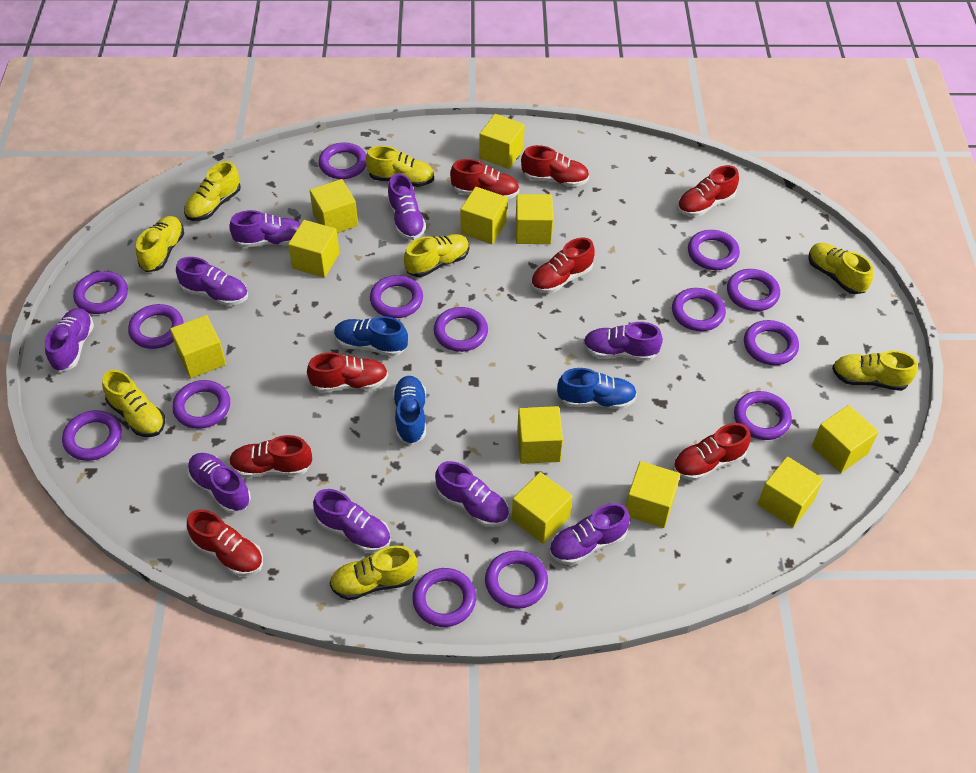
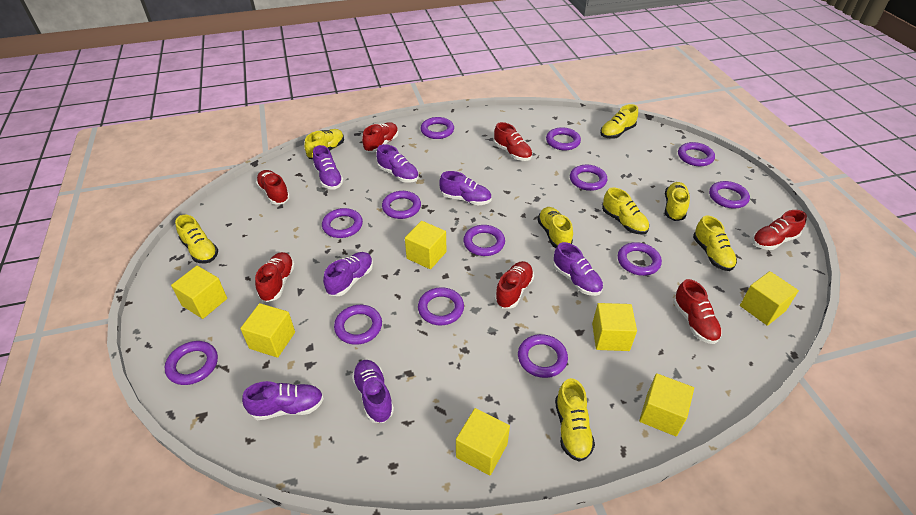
blue shoe: [334,316,408,356] [393,376,426,445] [557,368,637,409] = 3 -> none = 0
purple ring: [62,410,122,461] [73,271,128,314] [128,304,183,349] [172,380,230,429] [318,142,366,179] [370,275,423,318] [412,568,476,627] [434,307,488,352] [485,550,548,609] [672,288,726,331] [688,230,740,270] [727,269,780,311] [734,391,792,440] [744,320,799,365] = 14 -> [165,341,218,385] [322,208,363,238] [334,305,382,345] [382,191,421,219] [418,287,464,326] [421,117,454,139] [463,225,505,256] [518,334,568,378] [546,127,581,150] [570,165,607,191] [618,242,662,276] [678,142,715,166] [709,181,750,209] = 13
purple shoe: [45,308,94,372] [176,257,248,306] [187,453,251,513] [229,210,300,248] [313,489,391,552] [387,173,426,240] [435,461,509,527] [549,503,630,565] [583,322,663,361] = 9 -> [242,381,324,420] [313,145,344,190] [323,252,373,296] [352,360,394,423] [376,144,419,183] [439,171,491,205] [553,242,603,296] = 7
red shoe: [187,510,263,576] [229,435,312,478] [307,352,388,392] [450,159,519,200] [521,145,589,187] [531,238,595,293] [673,423,751,481] [677,165,739,217] = 8 -> [255,252,295,302] [256,170,290,205] [362,122,399,152] [494,122,532,161] [495,261,534,308] [673,279,722,344] [752,210,807,250] = 7
yellow cube: [170,315,226,379] [288,220,340,278] [310,179,358,233] [460,187,507,244] [479,114,525,169] [512,472,572,544] [516,194,553,244] [517,406,563,464] [626,461,680,528] [758,456,823,527] [812,405,879,473] = 11 -> [171,266,227,319] [240,303,295,358] [405,221,446,269] [456,408,510,476] [592,303,637,351] [639,373,694,436] [740,271,799,326] = 7

